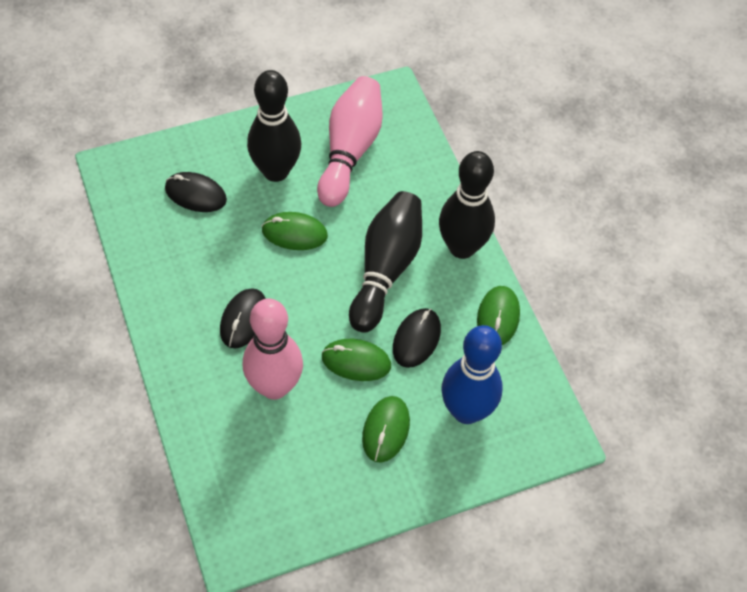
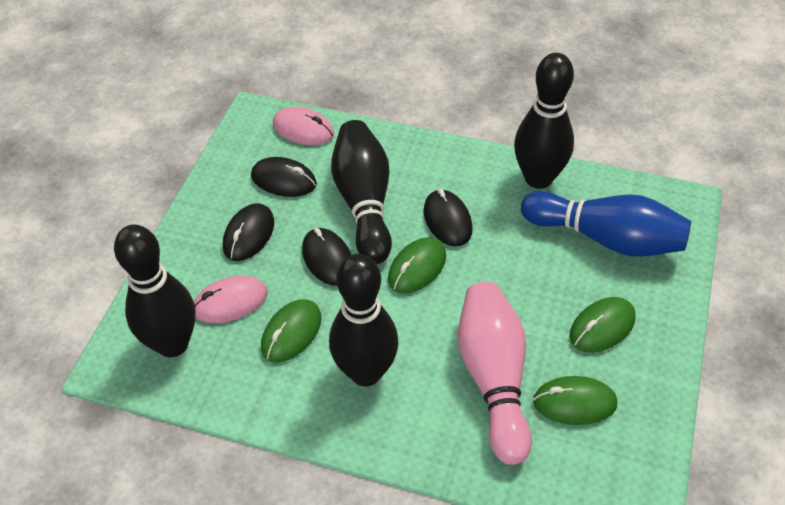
black bowling pin: [247,70,301,182] [349,191,422,333] [439,151,495,259] = 3 -> [114,225,196,357] [329,254,399,386] [331,120,392,264] [514,53,574,189] = 4
black mouse: [165,172,227,212] [220,288,266,348] [393,308,441,368] = 3 -> [223,203,274,261] [251,157,317,197] [302,228,351,286] [424,189,473,247] = 4
pink bowling pin: [243,298,303,400] [317,76,383,207] = 2 -> [458,282,532,465] = 1
pink mouse: none = 0 -> [194,276,268,323] [273,107,334,145] = 2

